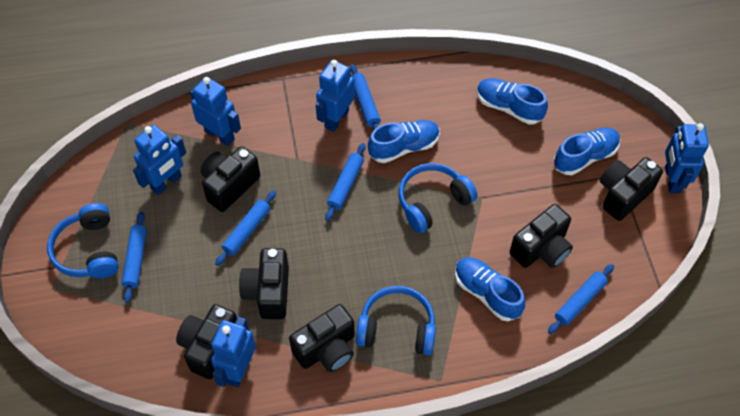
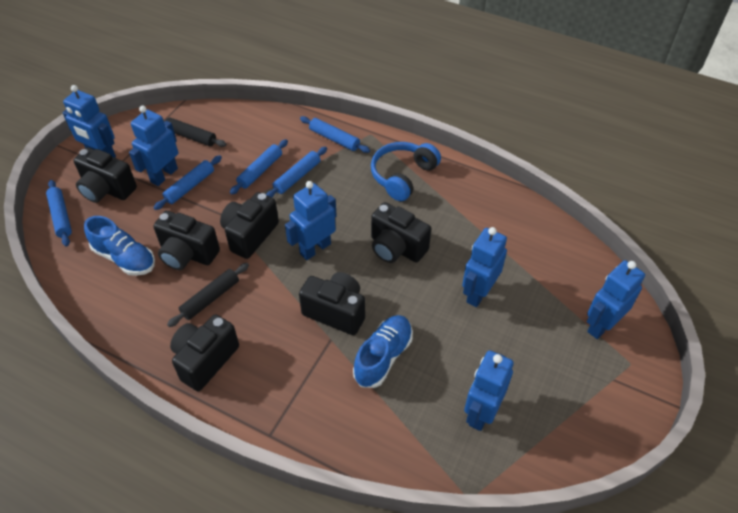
black rolling pin: none = 0 -> [163,118,226,147] [167,263,249,327] = 2
blue headphones: [47,203,119,278] [356,286,436,355] [398,163,478,233] = 3 -> [371,142,441,201] = 1
blue robot: [133,125,186,195] [190,77,241,146] [211,317,256,387] [316,60,355,132] [665,123,709,193] = 5 -> [63,85,116,158] [129,106,178,186] [285,181,337,260] [462,227,507,307] [464,350,514,431] [587,260,645,339] = 6
blue shoe: [368,120,440,163] [455,257,525,321] [477,78,548,125] [554,128,620,175] = 4 -> [84,216,155,276] [353,315,413,388] = 2

